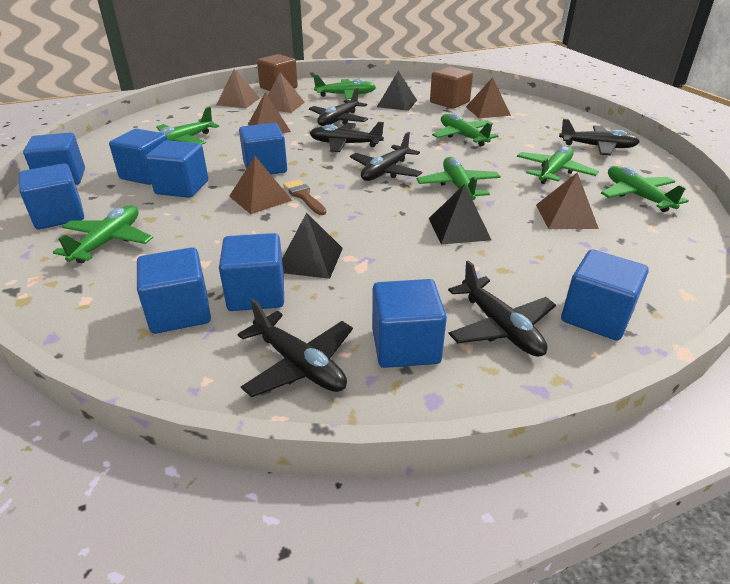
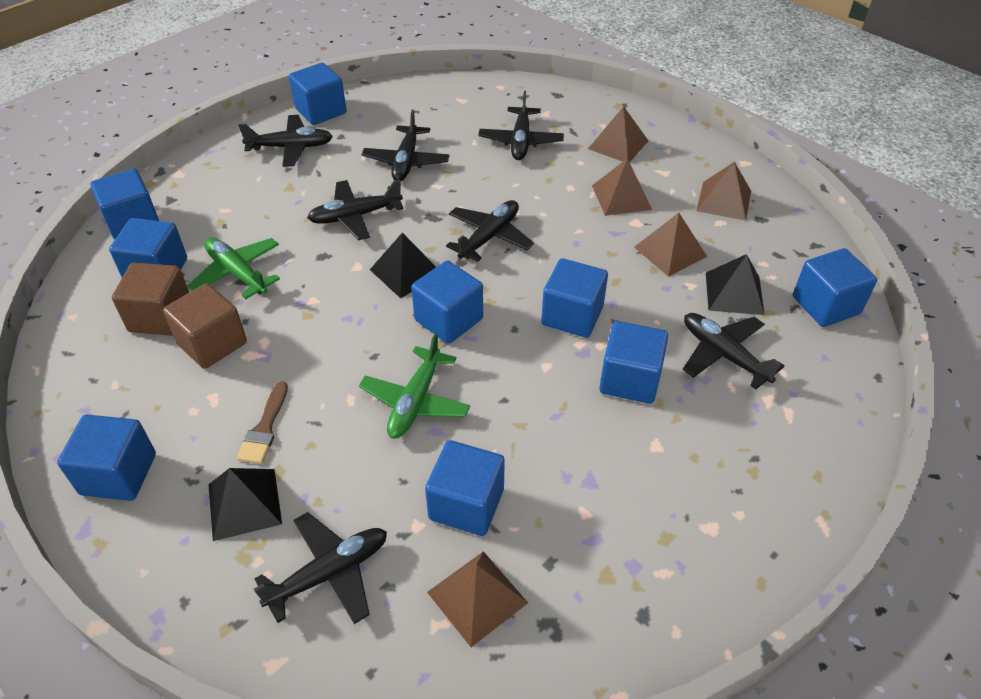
black plane: [237,299,353,397] [309,88,368,126] [310,122,384,152] [350,132,422,181] [448,260,556,357] [559,119,640,155] = 6 -> [238,115,333,167] [254,512,387,624] [307,180,404,240] [362,110,450,181] [446,200,534,262] [478,91,564,160] [683,313,785,389] = 7
brown pyramid: [216,69,260,108] [229,156,292,214] [248,92,291,133] [268,72,305,113] [466,77,511,118] [536,172,599,229] = 6 -> [427,551,528,647] [588,106,648,162] [592,158,652,216] [634,213,707,277] [696,162,751,221] = 5
green plane: [53,205,153,263] [156,107,219,145] [313,75,376,99] [417,157,501,200] [432,114,499,146] [517,146,599,184] [601,166,689,212] = 7 -> [187,238,280,299] [359,333,470,439] = 2

